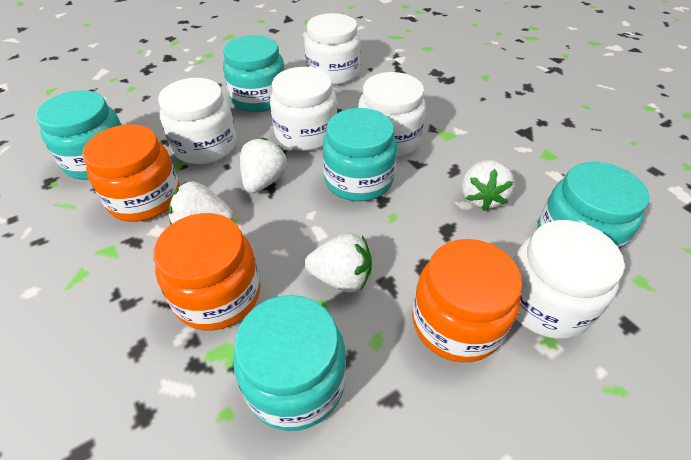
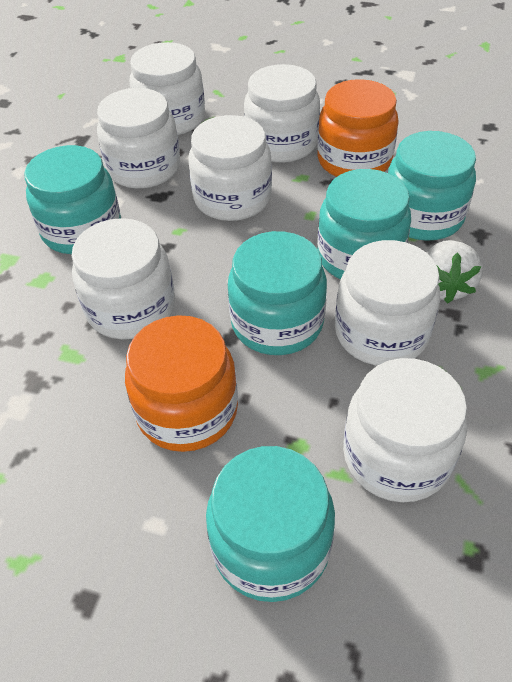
orange jar: [82,124,180,222] [153,213,260,330] [412,239,522,362] = 3 -> [125,315,238,452] [317,79,399,177] = 2
white jar: [158,78,237,164] [270,67,337,151] [304,13,361,85] [358,72,426,157] [513,220,625,339] = 5 -> [72,218,175,339] [97,88,180,189] [130,42,205,135] [189,115,272,221] [244,64,320,163] [335,240,440,366] [343,358,467,502] = 7
white strawberry: [169,182,233,225] [240,137,288,193] [305,233,372,293] [462,160,515,211] = 4 -> [427,240,483,304] = 1

